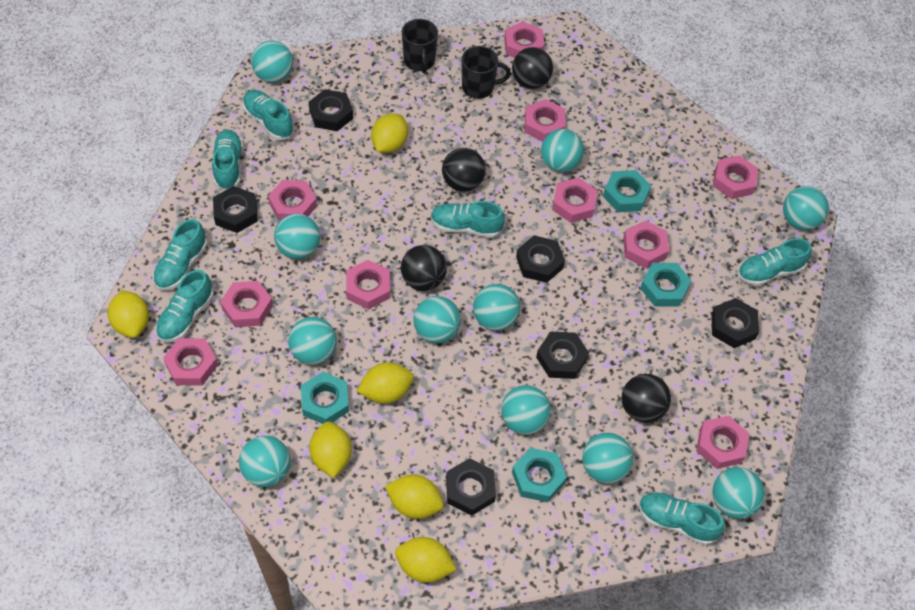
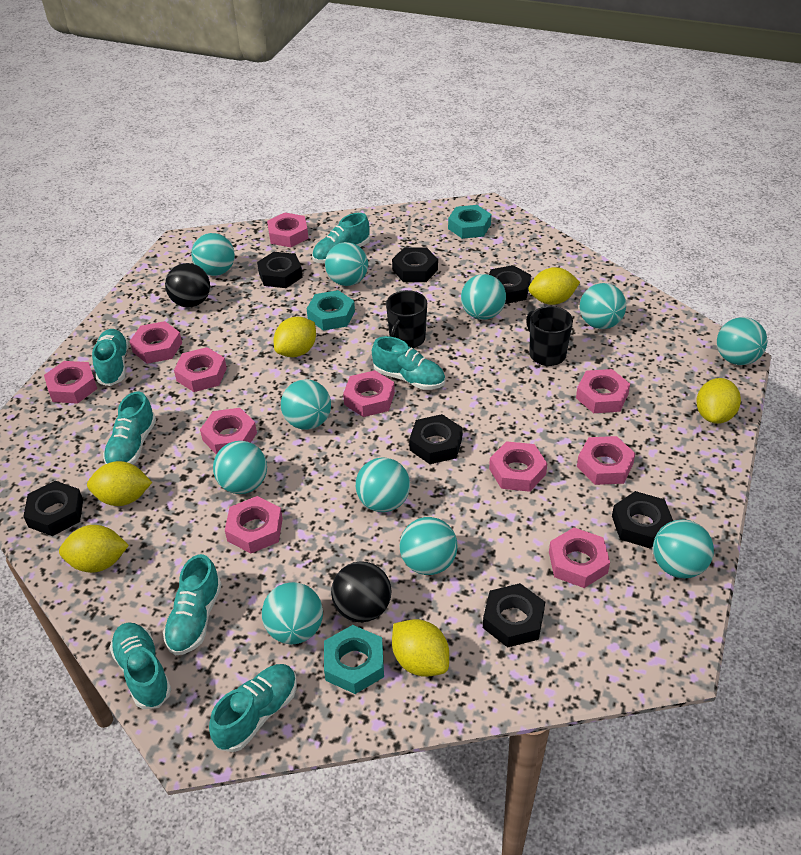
black ball: [401,245,447,291] [442,148,486,192] [512,47,553,89] [621,374,671,423] = 4 -> [165,263,210,307] [331,561,391,622] = 2
black nut: [213,186,258,233] [309,89,353,131] [446,458,496,515] [516,235,565,283] [536,331,589,379] [711,298,759,348] = 6 -> [23,481,83,536] [257,252,303,288] [392,247,438,282] [409,414,463,464] [483,583,545,648] [489,265,531,304] [612,491,673,548] = 7
pink nut: [163,338,218,386] [220,281,273,327] [268,180,317,222] [346,260,390,309] [504,22,544,58] [525,99,565,142] [552,177,597,223] [623,221,669,268] [696,416,749,469] [713,155,758,199] = 10 -> [44,361,97,404] [129,321,182,364] [174,347,227,392] [200,408,257,454] [225,496,283,554] [267,213,309,247] [343,370,395,417] [489,441,547,492] [549,527,610,588] [576,369,630,413] [577,436,636,485] = 11
turquoise nut: [301,372,349,424] [512,448,567,502] [603,170,651,212] [640,263,692,307] = 4 -> [307,290,355,330] [324,625,384,694] [448,205,491,239] = 3

